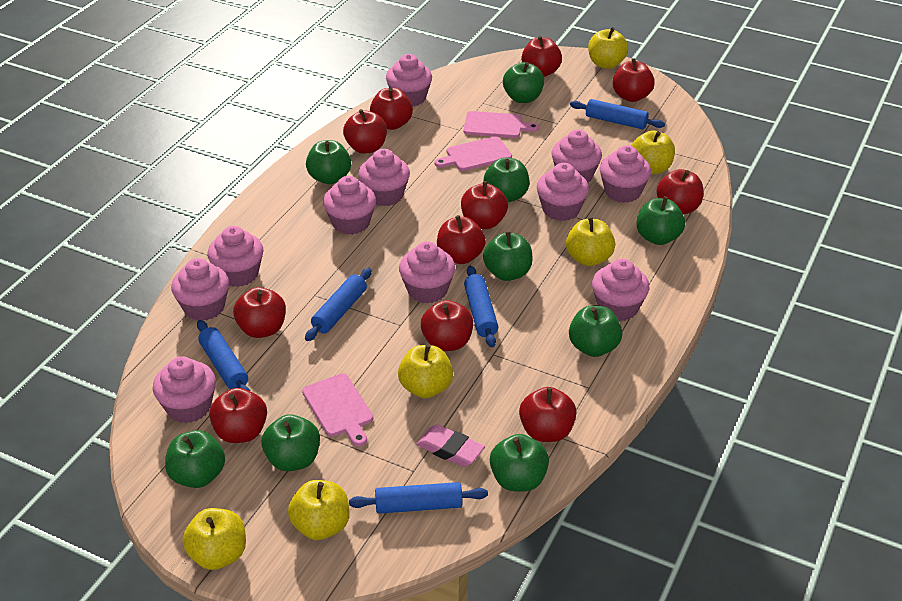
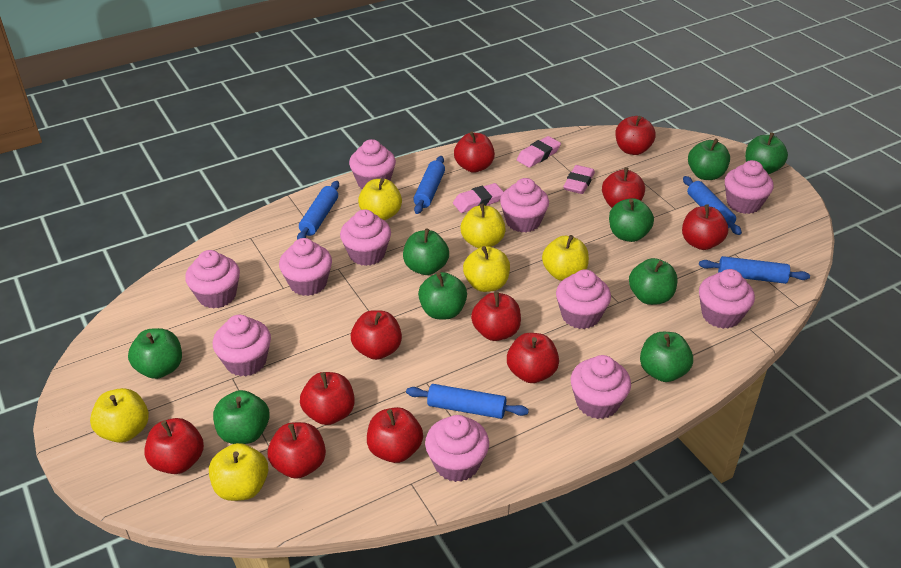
pink cutting board: [302,374,373,446] [435,136,512,171] [464,111,539,138] = 3 -> none = 0
pink eraser: [416,424,485,467] = 1 -> [453,183,504,213] [517,136,561,168] [563,165,595,194] = 3

